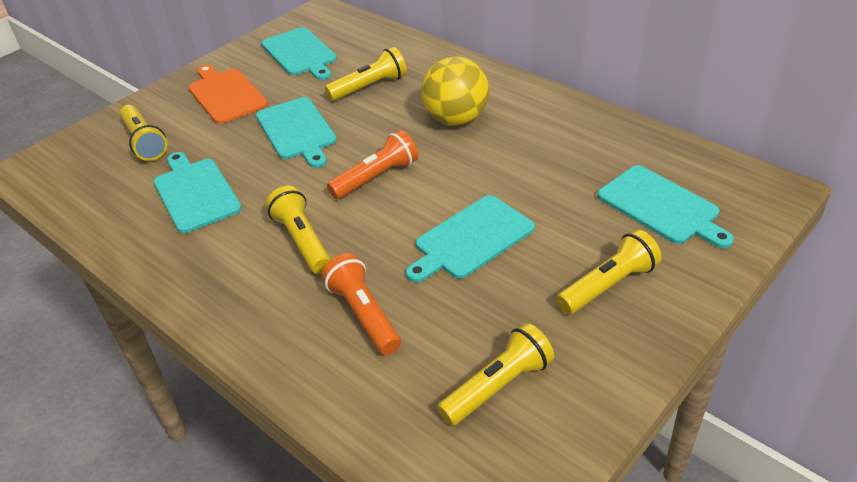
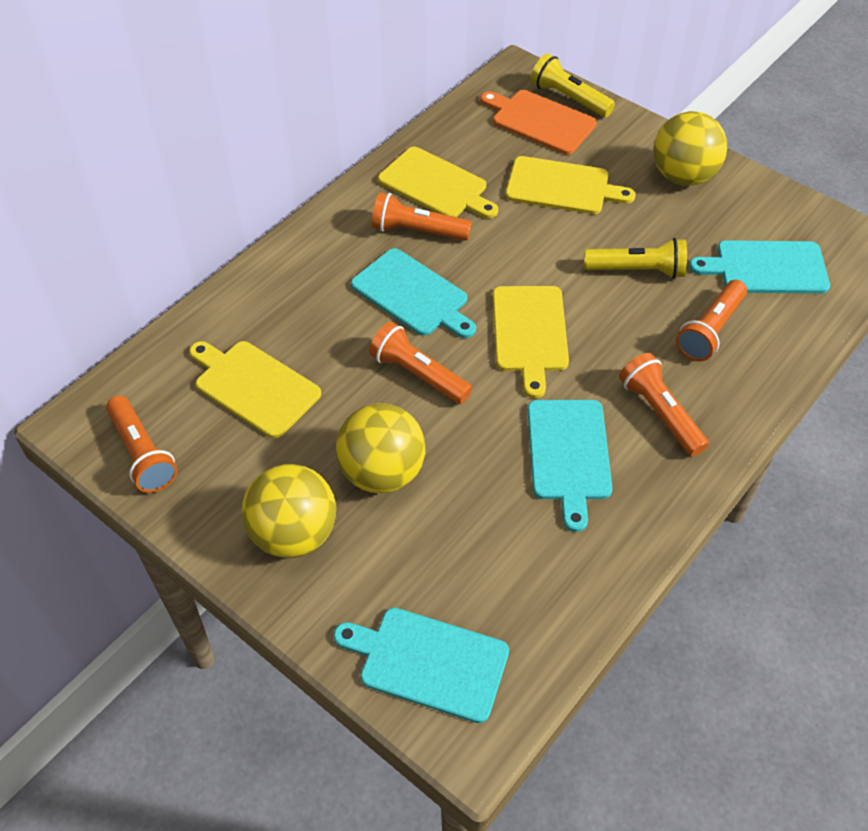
orange flashlight: [322,253,401,355] [327,130,418,199] = 2 -> [106,396,178,493] [369,322,472,404] [372,192,472,240] [619,353,709,457] [676,280,747,361] = 5
turquoise cutting board: [154,152,242,233] [256,97,337,168] [261,27,337,80] [406,195,535,283] [597,165,734,248] = 5 -> [334,608,509,723] [351,248,476,338] [528,400,612,532] [689,240,830,294] = 4
yellow ball: [421,57,489,126] = 1 -> [242,464,336,558] [335,403,426,493] [653,111,727,186] = 3
yellow cutting board: none = 0 -> [189,341,321,438] [378,147,498,218] [493,286,569,398] [505,156,636,214] = 4
yellow flashlight: [120,105,167,161] [266,186,331,274] [325,47,407,101] [437,323,555,426] [556,230,662,314] = 5 -> [531,53,615,117] [584,238,687,279] = 2

